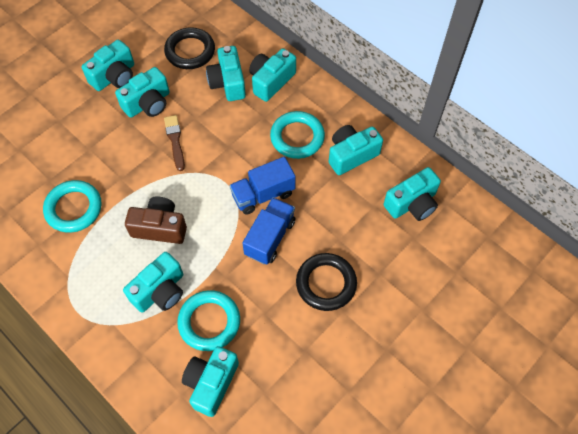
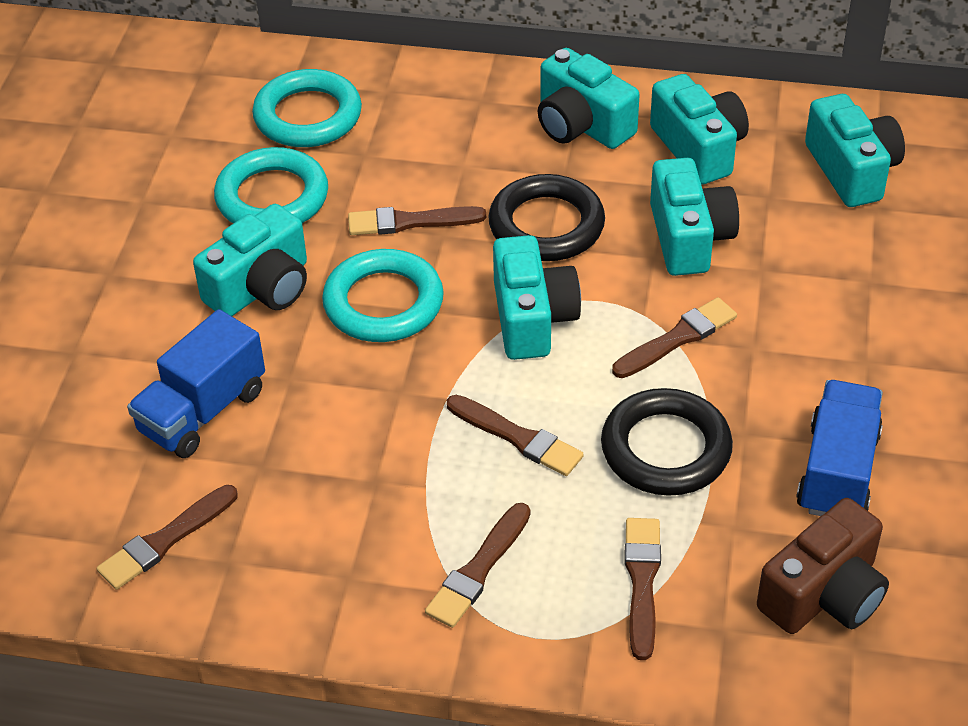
brown brush: [164,115,185,171] = 1 -> [97,485,237,590] [348,206,486,235] [425,503,531,628] [447,395,584,476] [612,297,737,378] [624,518,661,660] = 6
turquoise camera: [81,39,134,91] [115,67,170,118] [123,252,183,312] [182,346,239,417] [206,46,246,101] [249,48,296,102] [329,125,383,175] [384,167,441,221] = 8 -> [193,204,307,316] [493,235,581,360] [538,48,640,149] [650,74,749,185] [650,158,739,276] [805,94,905,207] = 6

